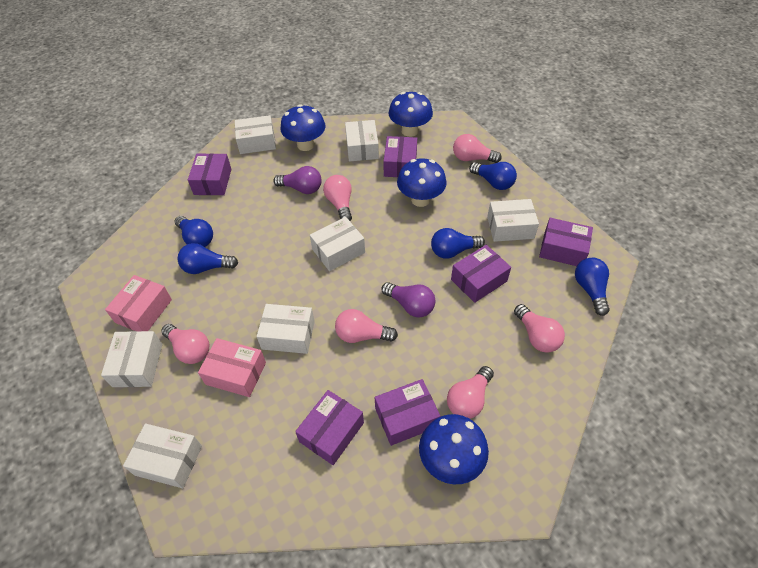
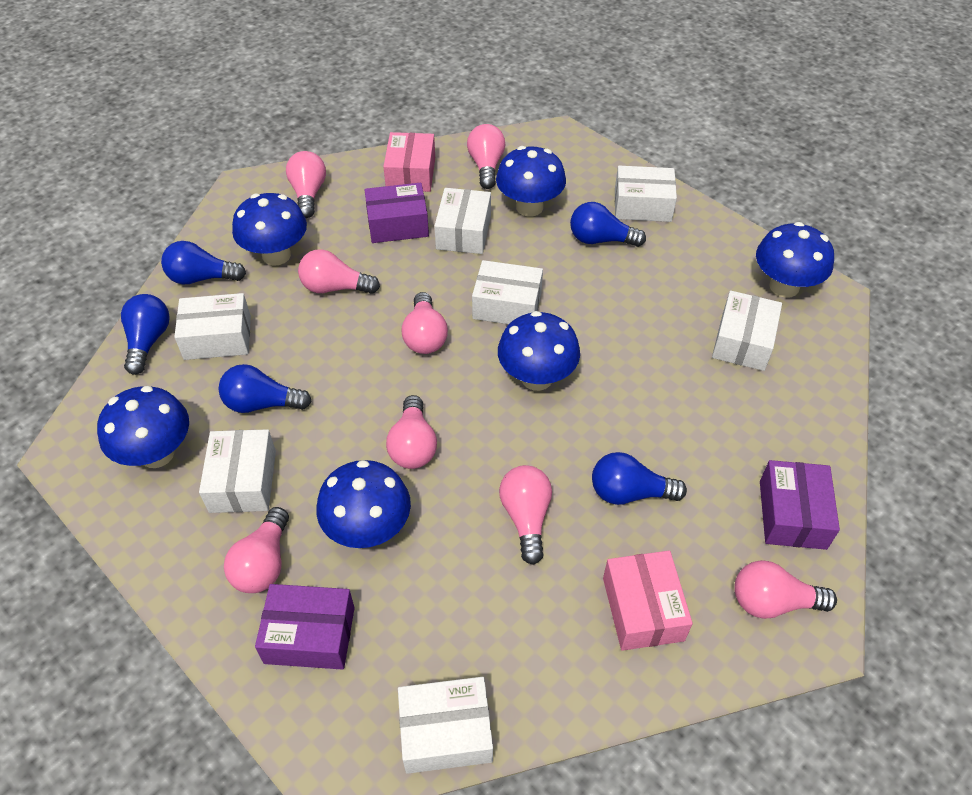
blue mushroom: [280,104,325,151] [389,92,433,137] [397,158,447,207] [419,414,489,484] = 4 -> [97,386,189,468] [232,193,307,266] [316,460,411,548] [496,146,566,217] [498,311,580,391] [756,222,834,298] = 6
pink light bulb: [161,324,209,364] [323,175,352,221] [335,309,398,343] [447,366,494,419] [453,134,502,163] [514,304,565,353] = 6 -> [224,507,289,593] [286,151,326,218] [298,249,380,294] [386,395,437,469] [402,292,448,354] [467,124,505,189] [499,465,552,565] [734,560,837,619] = 8
purple box: [188,153,231,195] [295,390,364,465] [375,379,440,446] [383,136,417,177] [451,245,511,303] [539,218,593,266] = 6 -> [255,584,355,670] [364,183,429,243] [760,460,840,550] = 3
purple light bulb: [273,166,322,194] [381,282,435,317] = 2 -> none = 0

